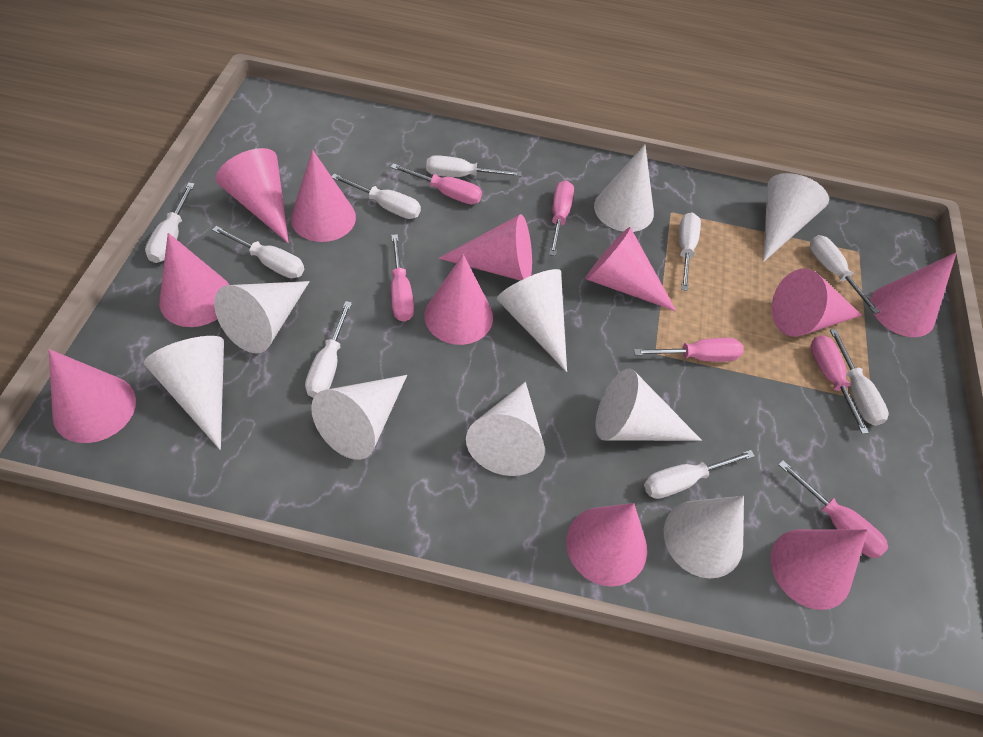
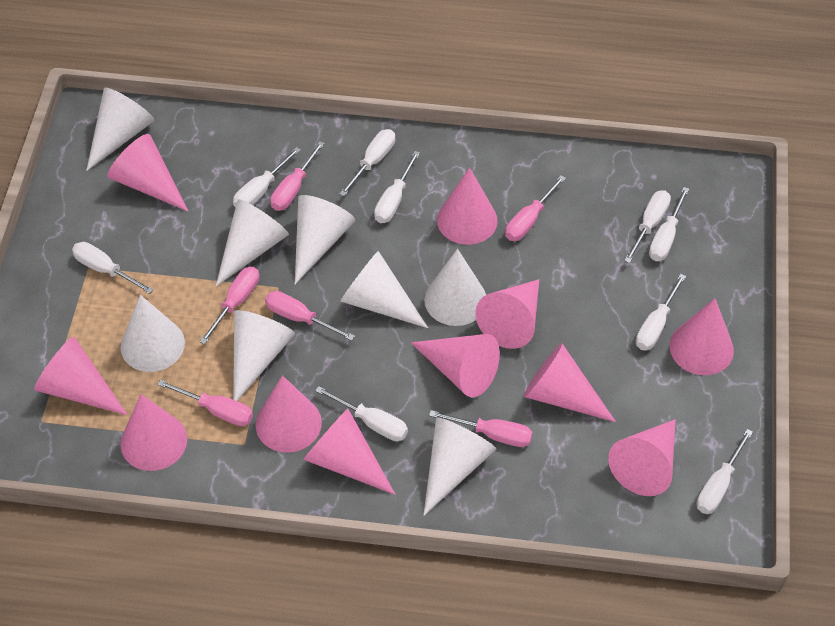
white cone: [144,336,224,450] [214,281,310,354] [311,375,407,460] [466,382,545,476] [497,269,567,372] [594,145,654,232] [596,369,702,441] [664,496,744,578] [763,173,829,262] = 9 -> [86,88,154,171] [121,295,185,372] [216,199,289,286] [233,310,295,401] [295,195,355,284] [340,251,428,328] [423,417,496,516] [424,249,486,326] = 8

